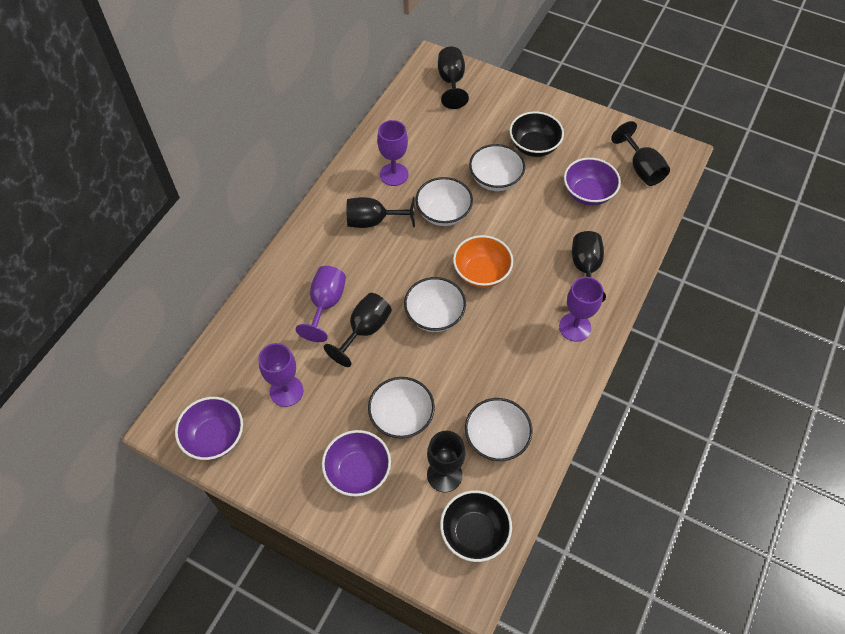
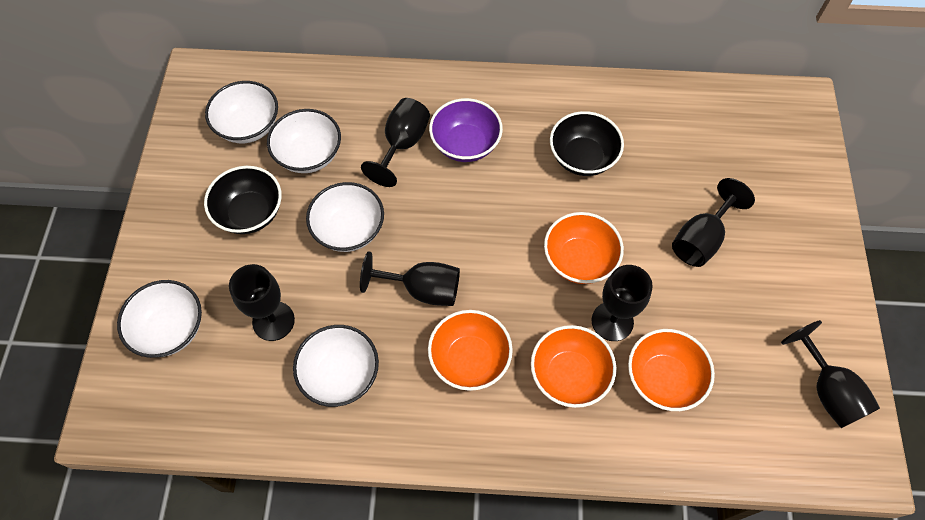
orange bowl: [453,235,513,288] = 1 -> [428,310,513,391] [531,325,616,408] [544,212,624,284] [628,329,715,411] = 4
purple bowl: [175,397,243,460] [322,430,391,496] [564,158,621,206] = 3 -> [429,98,503,162] = 1
purple goblet: [258,343,303,407] [296,266,346,342] [377,120,408,186] [559,277,604,342] = 4 -> none = 0

